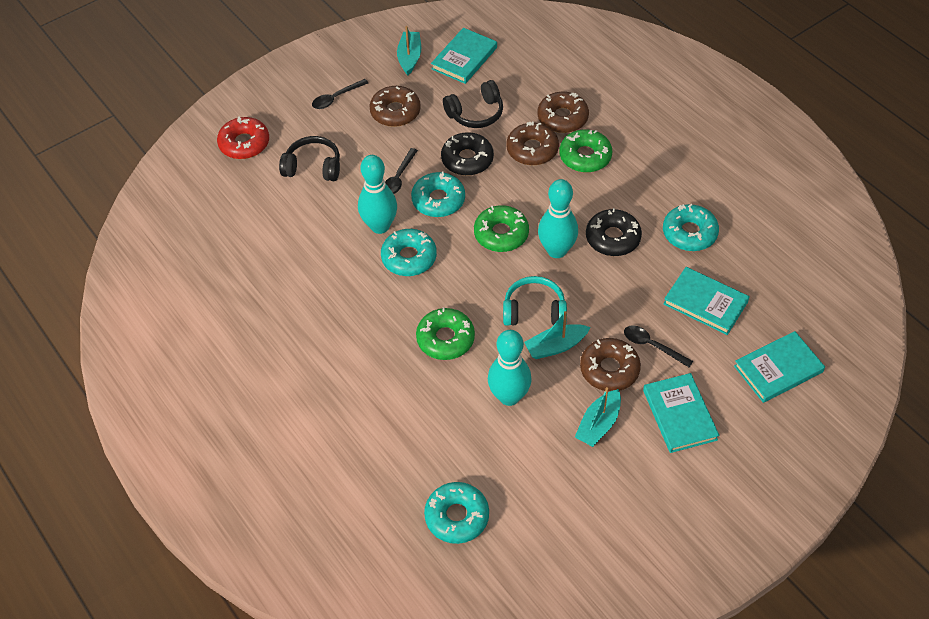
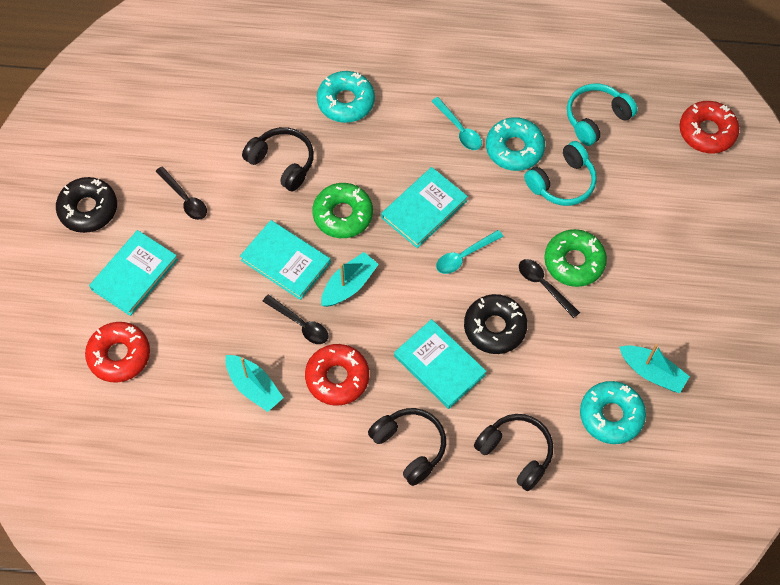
black headphones: [279,136,340,181] [443,80,503,128] = 2 -> [242,127,314,191] [368,408,446,486] [474,414,553,491] = 3
brown donut: [370,86,421,127] [506,122,559,165] [537,92,589,133] [580,338,641,391] = 4 -> none = 0
green donut: [416,307,475,360] [474,205,529,252] [559,129,612,172] = 3 -> [312,183,373,238] [544,229,607,287] = 2
red donut: [217,116,269,159] = 1 -> [85,322,150,383] [305,344,369,406] [679,101,739,153] = 3
turquoise bowling pin: [358,155,397,234] [488,330,532,406] [538,179,578,258] = 3 -> none = 0
turquoise donut: [381,229,437,276] [411,172,465,217] [424,482,489,544] [663,204,719,251] = 4 -> [317,71,375,123] [486,117,545,171] [580,381,646,444] = 3
turquoise headphones: [503,276,567,326] = 1 -> [524,141,597,206] [567,84,637,146] = 2
turquoise spoon: none = 0 -> [431,97,482,150] [436,230,503,274] = 2

